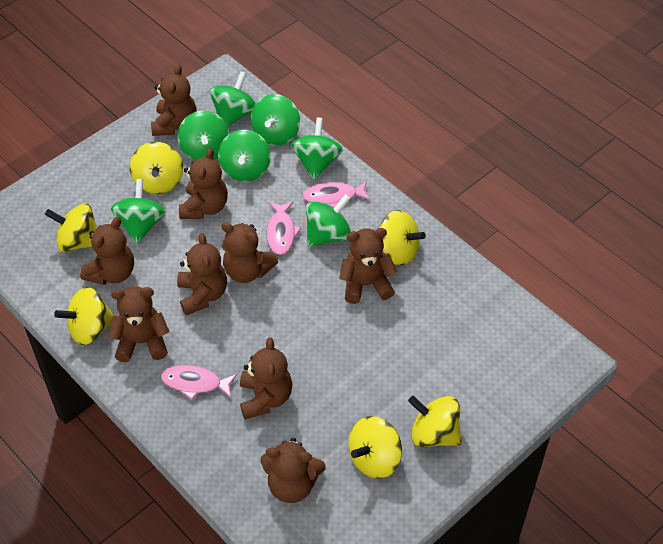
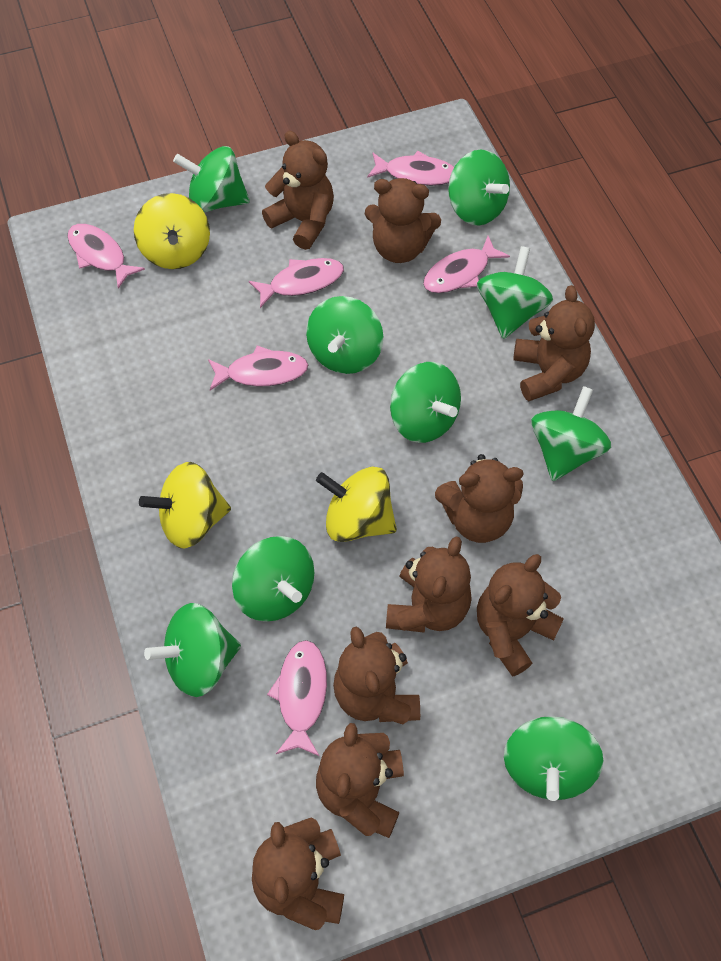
green spinning top: [111,179,166,244] [178,111,229,160] [210,71,256,127] [218,130,271,182] [251,94,300,146] [291,117,343,180] [306,194,351,247] = 7 -> [144,603,241,697] [173,146,250,212] [232,536,314,622] [306,296,383,374] [390,362,461,443] [448,149,510,225] [477,246,553,339] [504,716,603,801] [531,386,611,481] = 9
pink fish: [161,365,237,400] [267,202,301,255] [302,181,370,208] = 3 -> [67,224,145,289] [208,345,308,390] [249,258,344,308] [267,640,327,756] [367,151,454,186] [423,236,510,293] = 6
yellow spinning top: [45,203,97,252] [54,287,115,345] [130,142,183,194] [348,416,402,479] [380,210,426,265] [408,396,462,447] = 6 -> [134,193,210,269] [139,462,231,549] [316,467,397,542] = 3

